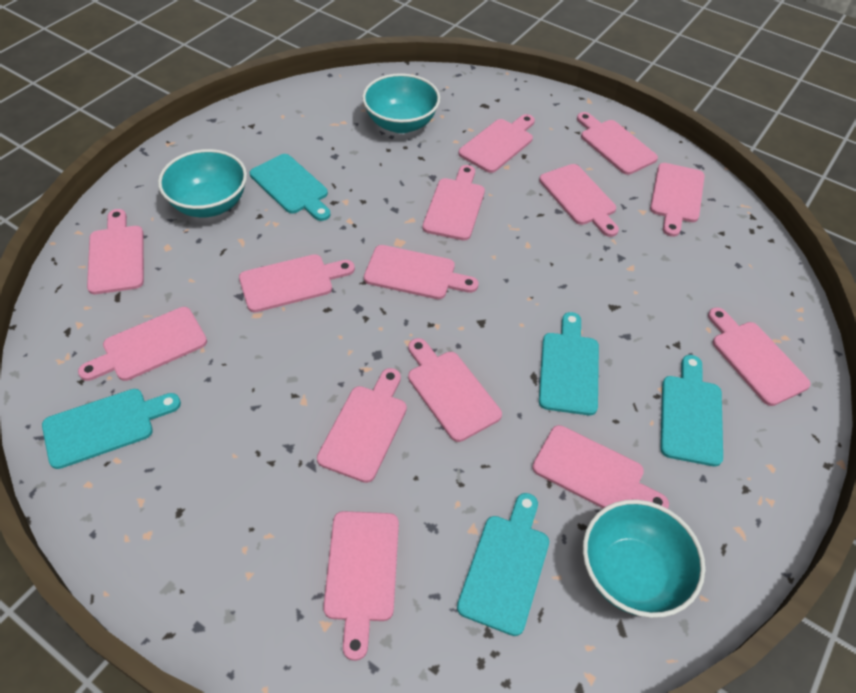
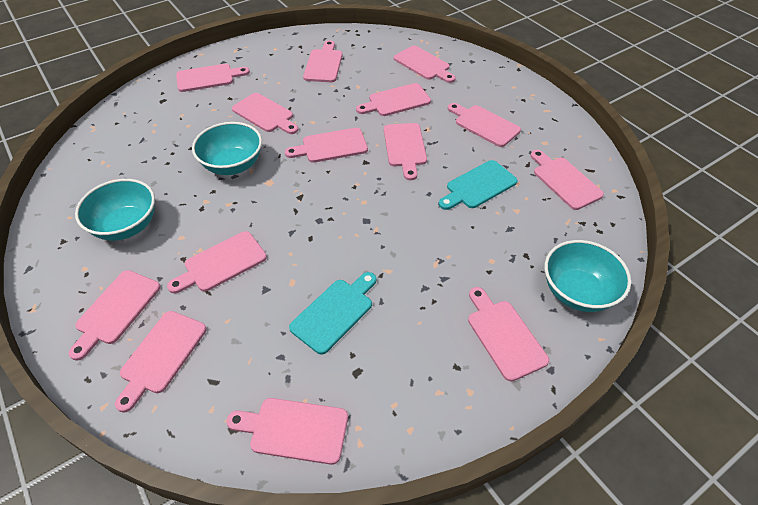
turquoise cutting board: [42,389,181,469] [250,154,331,221] [457,493,549,636] [539,312,599,415] [660,355,723,466] = 5 -> [289,272,376,354] [439,160,518,210] = 2

